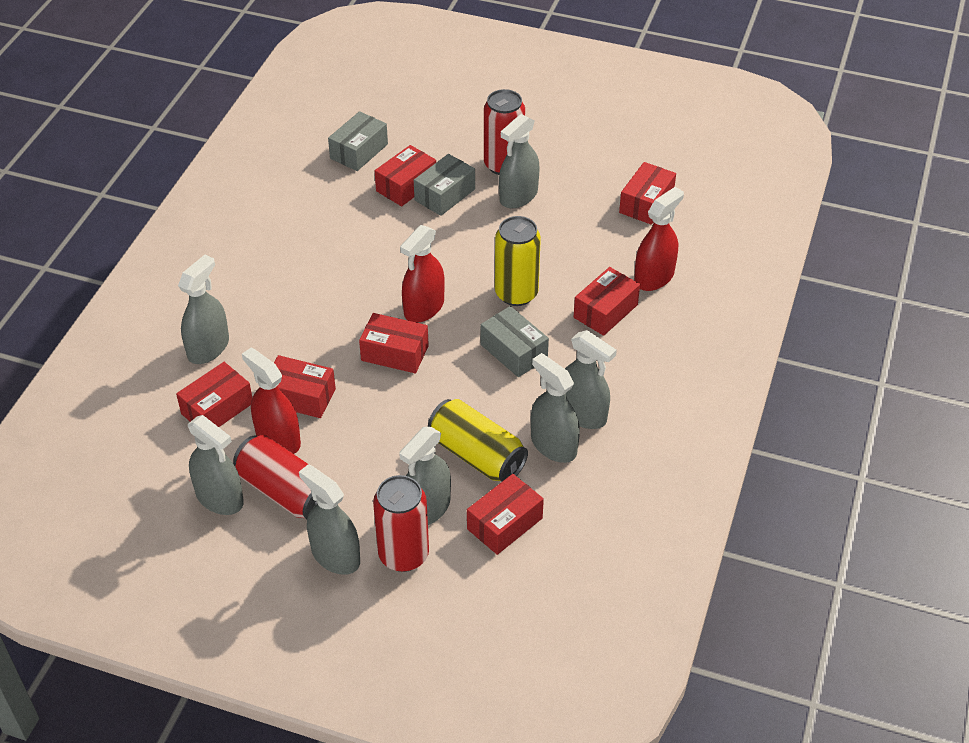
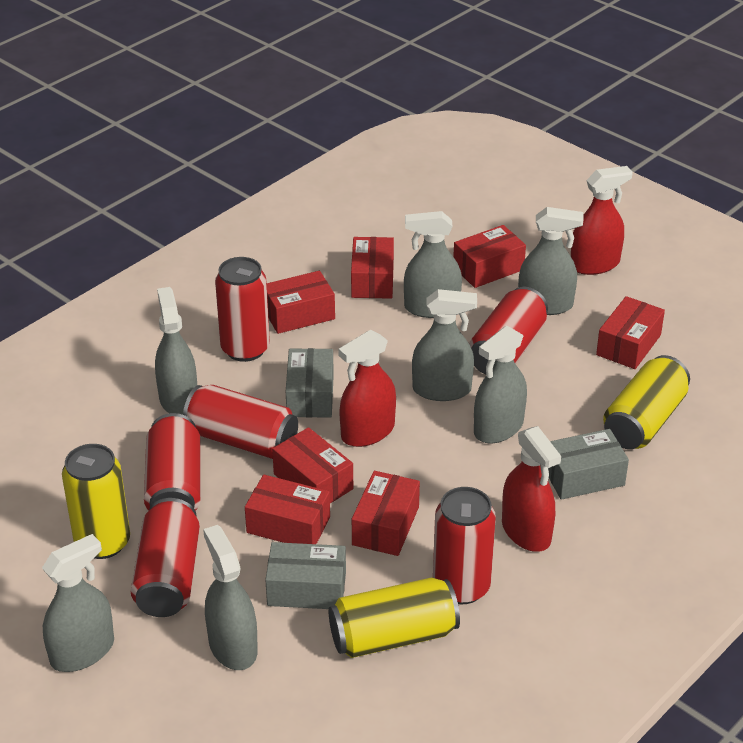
red can: [233,435,317,519] [373,475,429,572] [484,89,525,175] = 3 -> [130,498,200,617] [144,413,201,511] [183,385,298,459] [215,257,270,362] [433,487,496,604] [469,287,548,375] = 6
yellow can: [428,399,528,482] [495,216,541,306] = 2 -> [62,444,130,559] [329,577,460,658] [603,355,690,449] = 3

